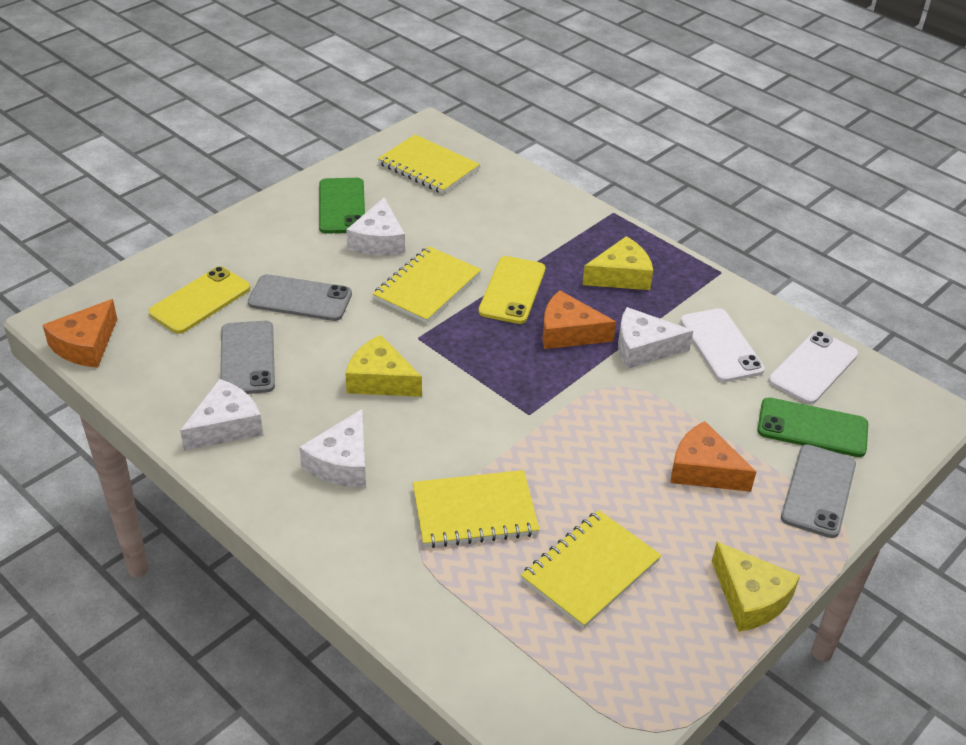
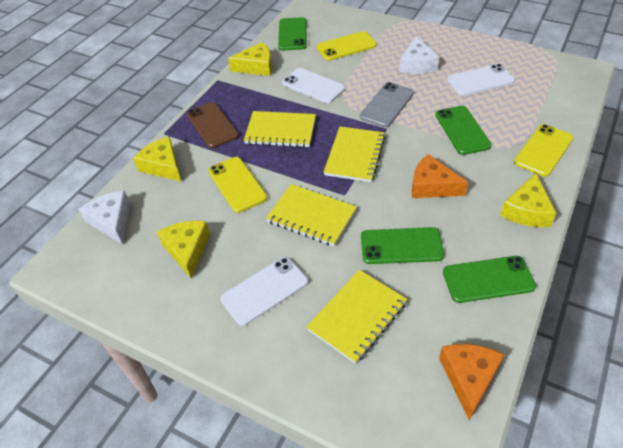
brown phone: none = 0 -> [186,102,239,148] = 1
green phone: [319,178,365,234] [758,397,868,457] = 2 -> [278,17,307,51] [361,227,444,264] [435,106,492,155] [443,256,536,303] = 4
grey phone: [220,321,275,394] [248,274,352,321] [781,444,856,538] = 3 -> [360,82,414,127] = 1
orange cheese: [43,299,117,368] [542,290,616,349] [670,421,756,492] = 3 -> [412,154,468,198] [439,344,504,421] = 2
white cheese: [180,379,263,451] [299,409,366,487] [346,197,405,256] [618,307,693,369] = 4 -> [78,191,130,244] [400,36,439,74] = 2
white phone: [680,308,765,382] [769,331,858,404] = 2 -> [220,257,308,326] [282,68,345,104] [447,64,515,96] = 3
yellow cheese: [345,335,422,397] [582,236,653,290] [712,542,800,632] = 3 -> [133,136,181,181] [157,221,210,278] [228,42,272,76] [500,173,556,227] = 4
yellow phone: [148,266,250,334] [478,256,545,324] = 2 -> [208,157,267,213] [317,31,377,61] [514,124,574,177] = 3

